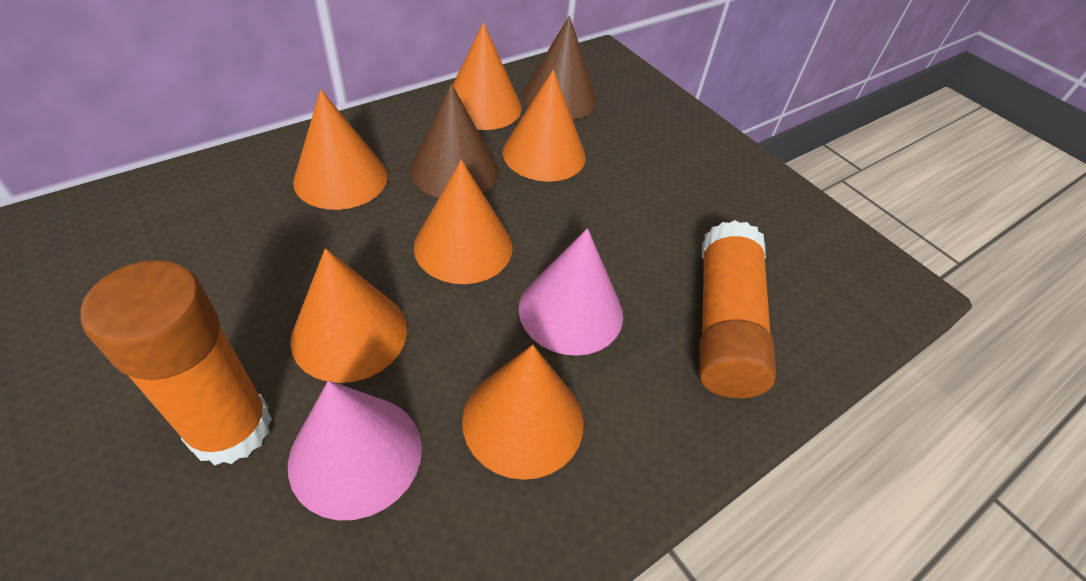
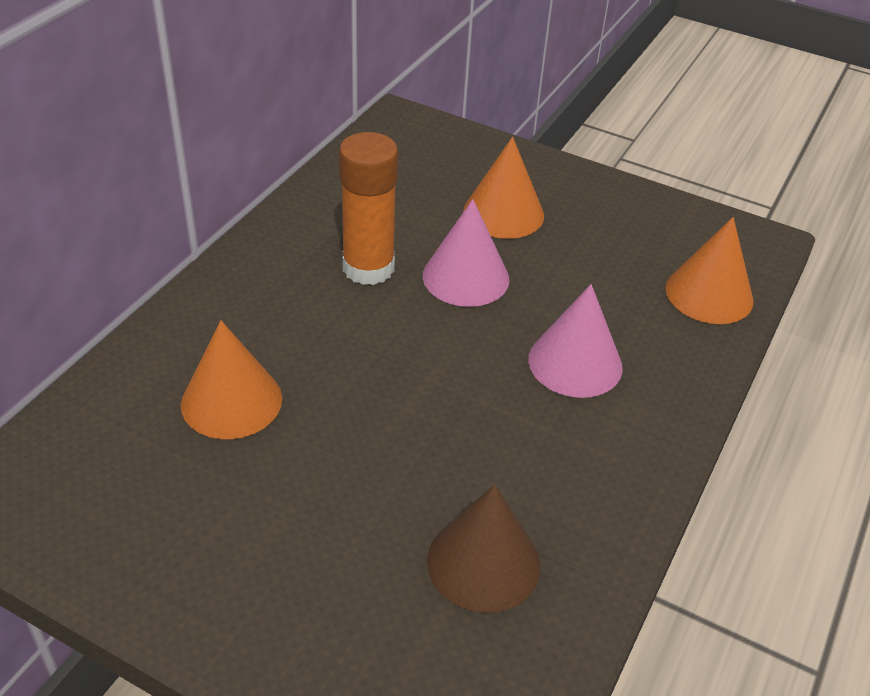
brown cone: [410,83,498,198] [522,16,597,120] = 2 -> [427,485,541,613] = 1
orange cone: [290,248,407,383] [293,89,388,210] [414,160,513,284] [453,22,522,130] [462,345,584,480] [503,70,586,182] = 6 -> [181,320,282,439] [463,137,544,239] [665,217,754,324] = 3
orange glue stick: [81,260,272,465] [699,220,776,399] = 2 -> [339,132,398,285] = 1

